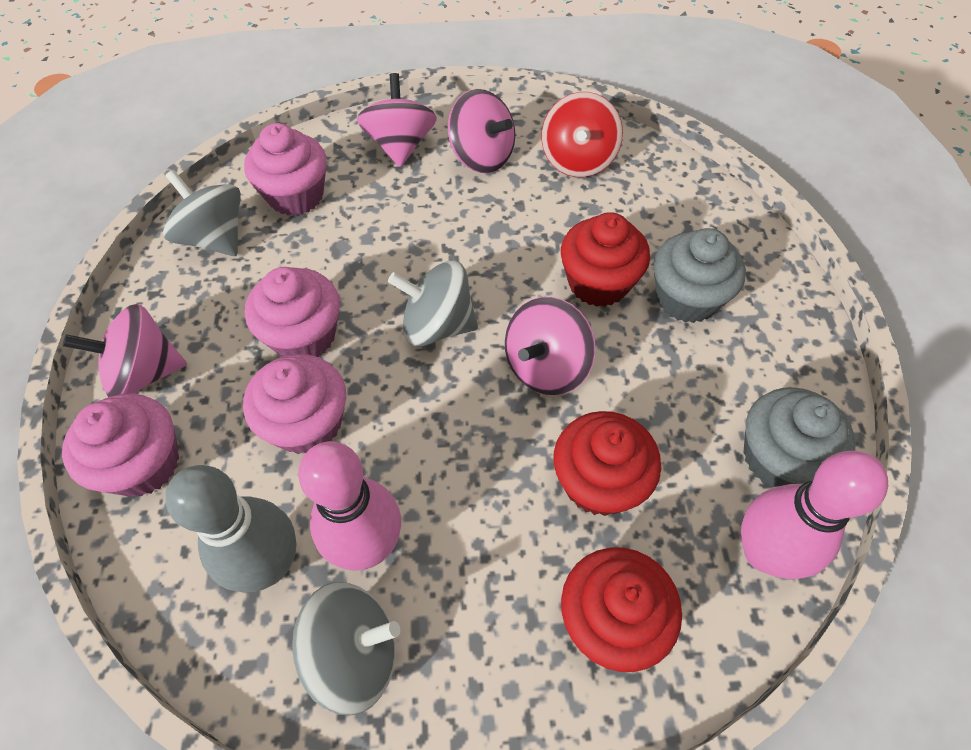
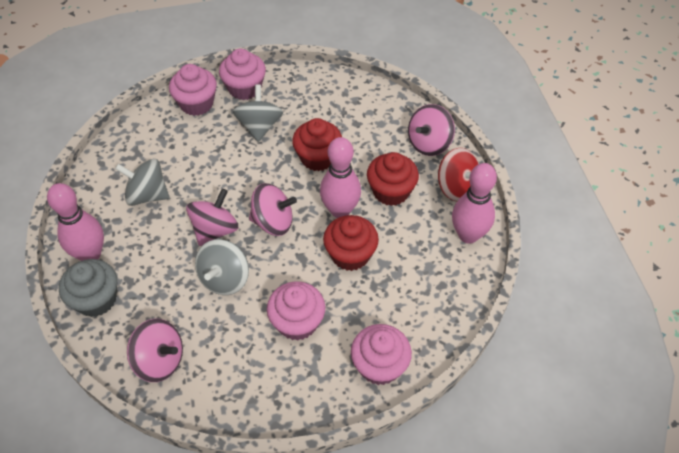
grey bowling pin: [165,465,297,593] = 1 -> none = 0
grey cupcake: [654,228,746,323] [743,387,856,488] = 2 -> [59,259,117,317] = 1
pink bowling pin: [298,441,401,571] [741,451,888,579] = 2 -> [47,183,104,261] [320,137,361,218] [452,163,497,244] = 3

